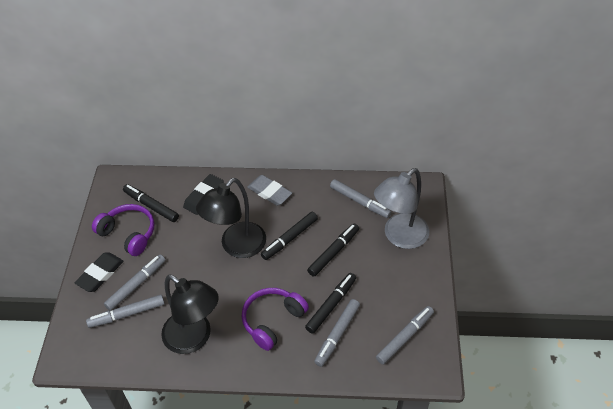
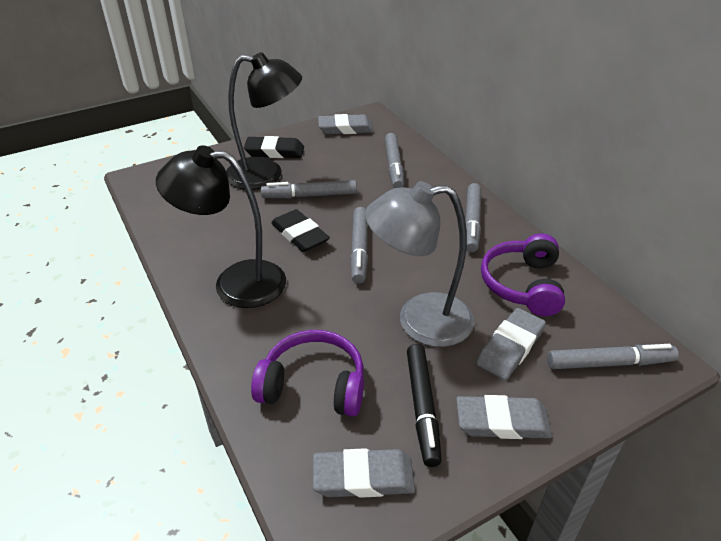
black marker: [123,184,179,222] [261,212,318,260] [305,273,356,334] [307,223,359,277] = 4 -> [407,344,442,467] = 1
grey eraser: [247,175,292,206] = 1 -> [313,448,415,498] [318,114,374,134] [456,395,552,439] [476,308,546,380] = 4

